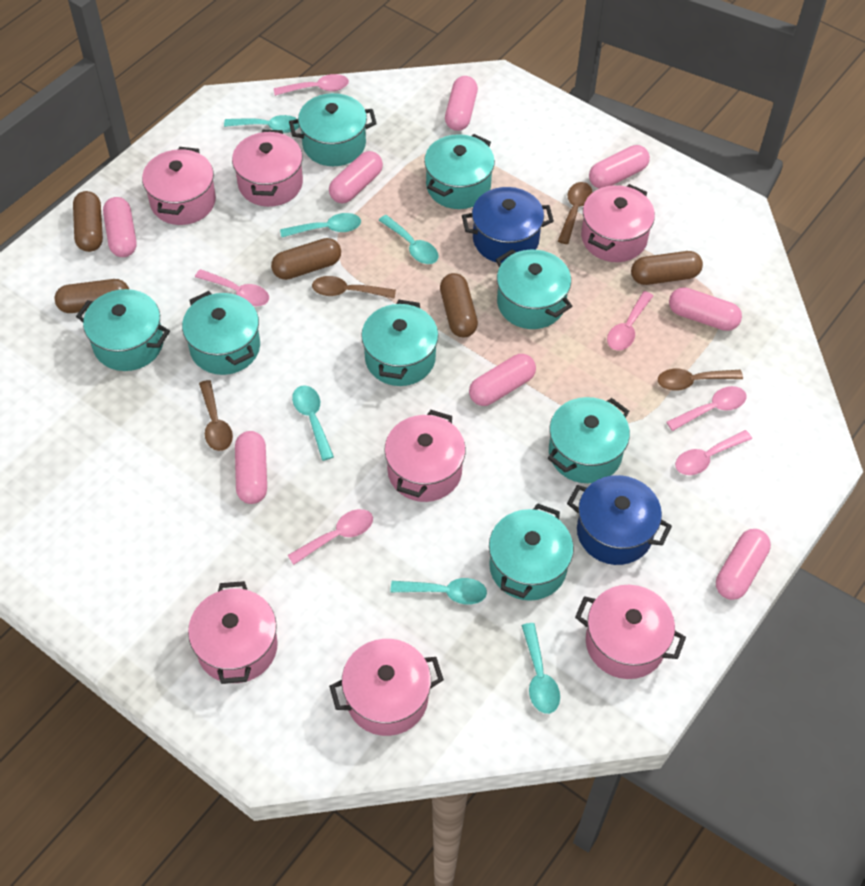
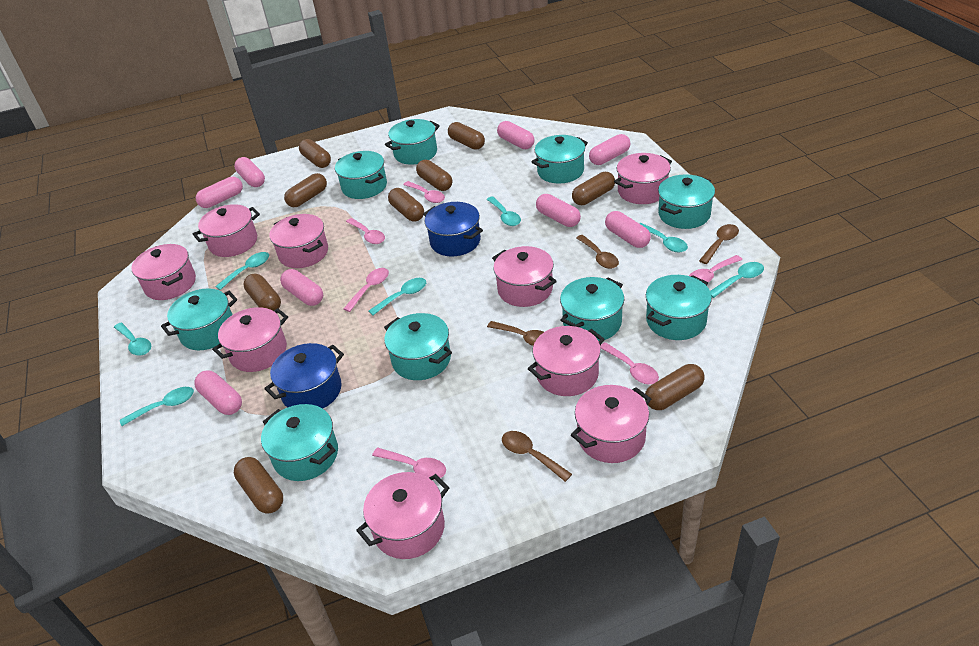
brown capsule: [55,279,129,313] [73,191,103,252] [271,238,341,280] [440,273,478,338] [631,251,703,285] = 5 -> [234,457,283,514] [243,274,281,311] [284,173,327,207] [299,139,331,168] [388,188,424,221] [416,160,452,191] [448,122,485,150] [572,172,615,205] [645,364,704,410] = 9
pink pot: [142,147,216,225] [188,581,278,684] [232,130,303,207] [329,639,444,736] [384,410,466,502] [575,585,686,679] [581,184,655,262] = 7 -> [131,244,196,300] [193,204,260,257] [212,307,288,372] [269,214,328,268] [356,472,449,559] [492,246,557,307] [528,326,605,396] [571,385,651,463] [614,153,672,204] = 9
turquoise pot: [76,289,170,371] [182,291,260,375] [289,93,377,166] [361,299,438,386] [424,134,495,209] [489,503,574,601] [496,249,572,329] [548,397,630,483] = 8 -> [161,288,237,350] [261,404,338,481] [335,151,387,199] [384,313,452,380] [385,119,440,165] [532,135,588,184] [560,277,624,341] [646,275,712,340] [658,174,715,229] = 9
turquoise spoon: [224,115,299,133] [280,213,361,237] [292,385,334,461] [379,215,439,264] [390,578,487,605] [522,623,560,714] = 6 -> [114,323,151,356] [120,387,194,426] [215,252,269,290] [369,278,426,315] [486,196,521,226] [639,223,688,253] [710,262,764,298] = 7

